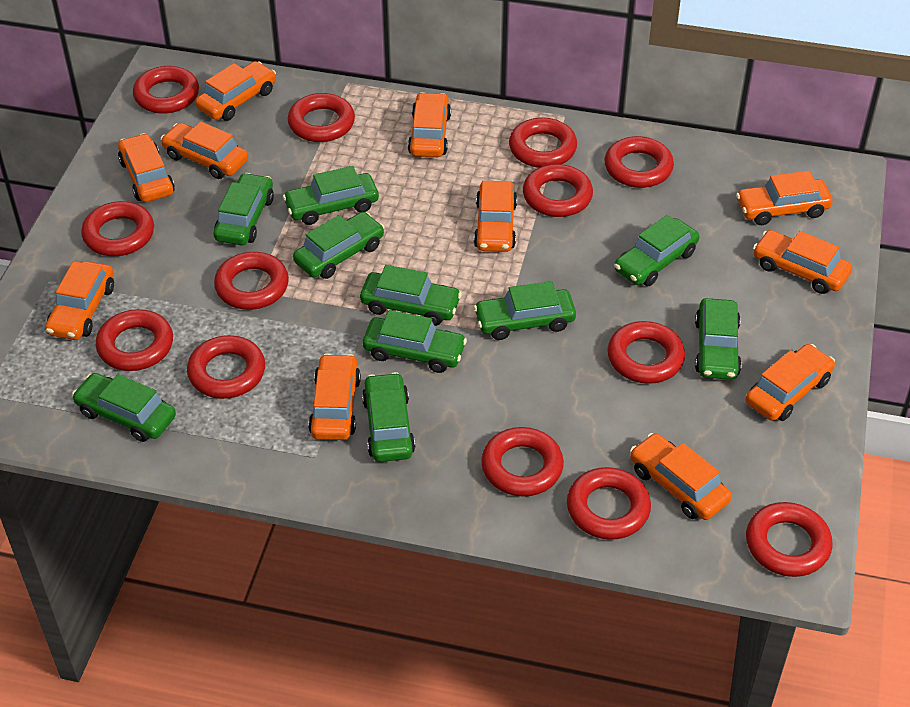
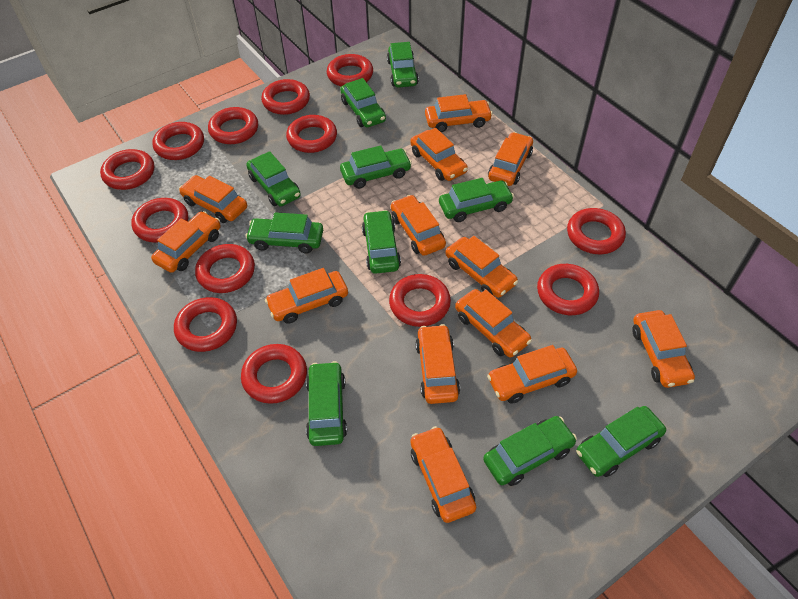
orange car: [45,261,114,340] [118,133,175,202] [161,121,248,179] [195,61,276,121] [308,354,361,440] [408,92,451,157] [474,181,517,252] [630,433,732,520] [736,171,833,225] [746,344,835,421] [753,230,852,294] = 11 -> [151,211,221,273] [179,175,247,223] [265,268,348,324] [391,195,446,256] [410,128,468,181] [410,426,476,523] [415,324,460,404] [425,94,493,132] [446,236,518,298] [455,289,532,358] [487,345,577,404] [488,132,533,186] [632,310,695,388] = 13

